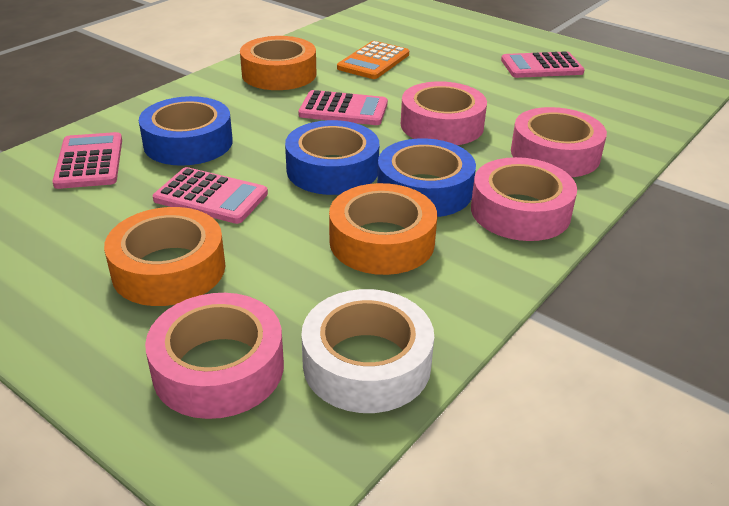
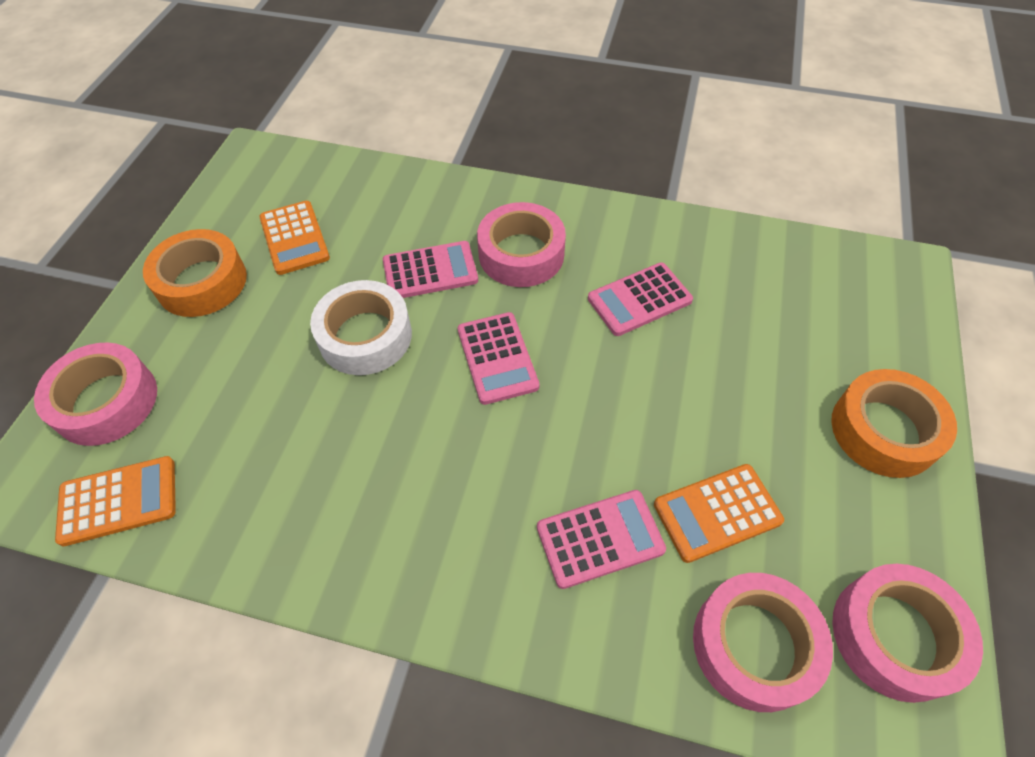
blue tape: [139,96,233,166] [285,120,379,195] [377,138,476,217] = 3 -> none = 0
orange calculator: [337,41,409,79] = 1 -> [55,456,176,546] [259,201,330,275] [654,464,784,563] = 3
orange tape: [104,207,226,306] [240,36,316,90] [329,183,437,275] = 3 -> [143,229,247,317] [831,369,957,478] = 2

